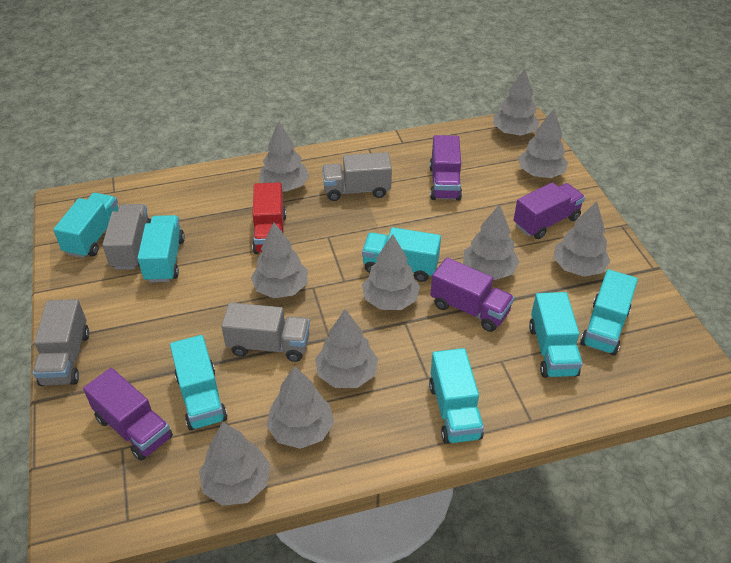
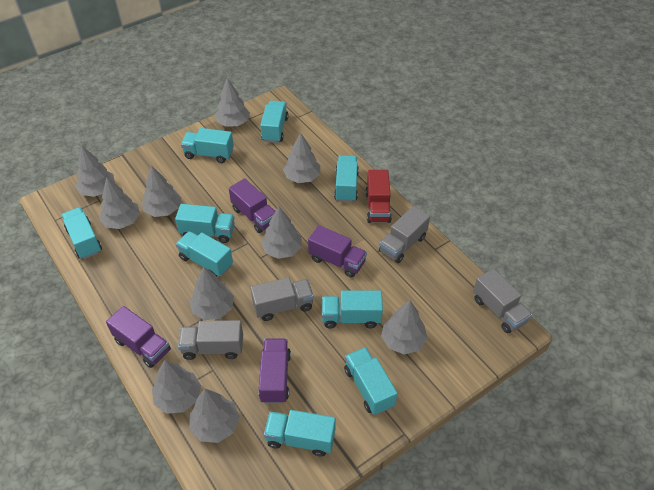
turquoise truck: [53,193,118,258] [138,215,185,282] [170,335,228,431] [362,227,441,282] [429,348,484,444] [529,292,583,378] [580,269,638,356] = 7 -> [62,207,102,259] [175,204,235,243] [176,231,233,277] [181,128,234,163] [260,100,288,143] [264,410,336,456] [322,291,383,328] [334,155,359,202] [344,347,397,415] = 9

